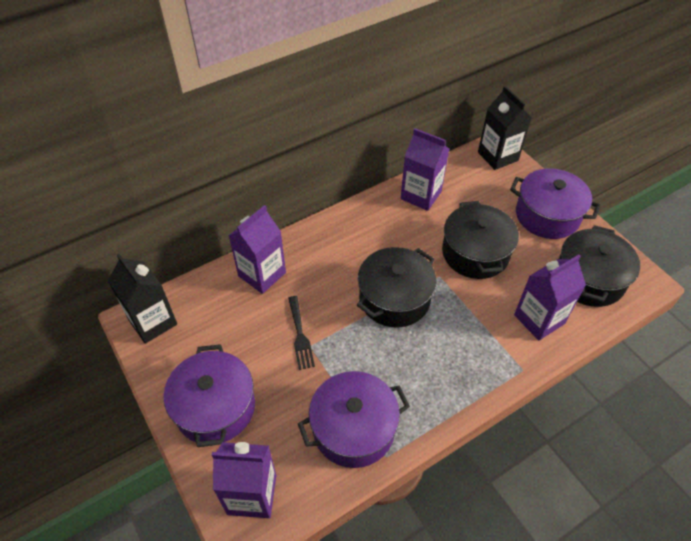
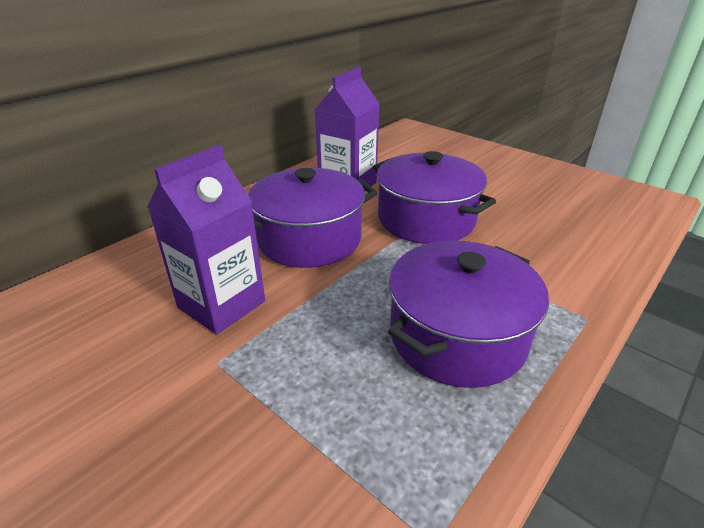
black carton: [108,254,177,344] [478,86,532,170] = 2 -> none = 0
black fork: [288,296,315,370] = 1 -> none = 0
black pot: [357,247,436,328] [442,201,519,279] [559,225,640,307] = 3 -> none = 0
purple carton: [212,442,276,518] [229,205,286,294] [400,128,449,211] [514,255,586,340] = 4 -> [147,145,265,334] [314,67,380,191] = 2

